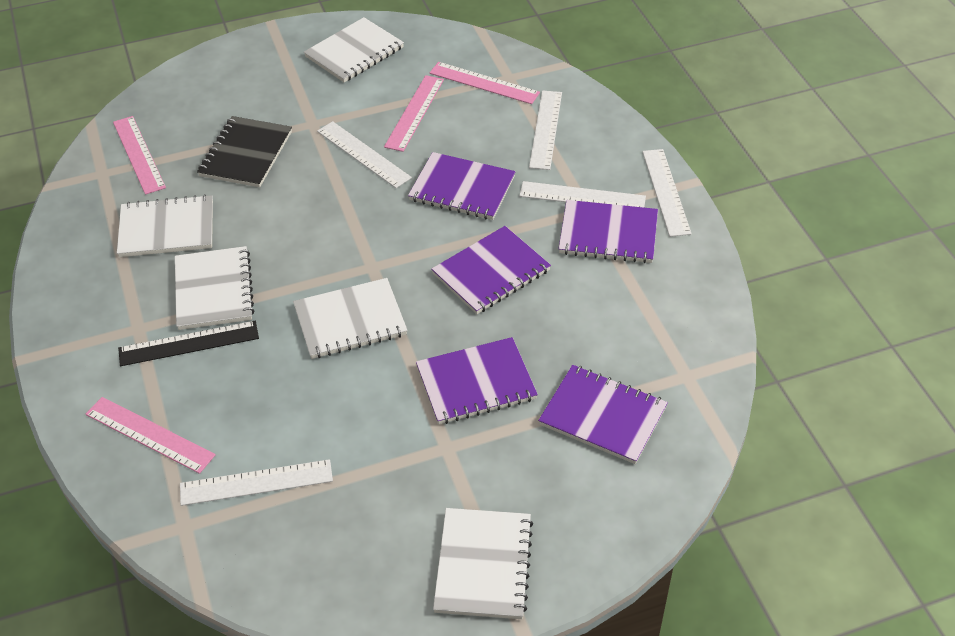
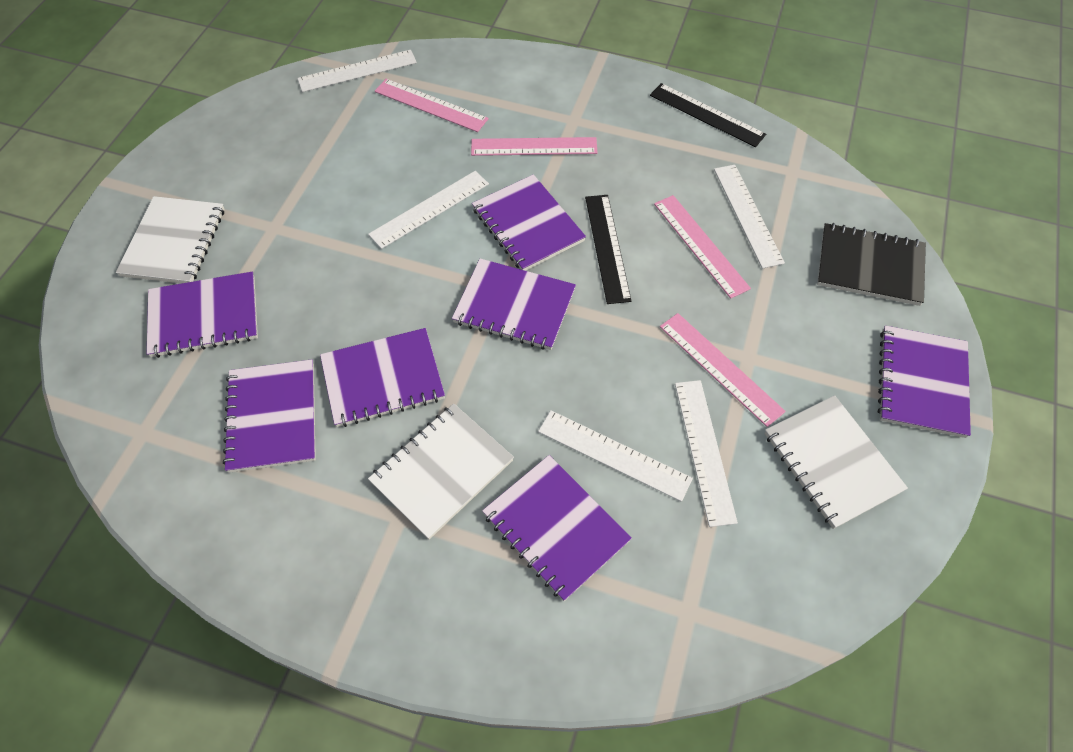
black ruler: [118,321,259,366] = 1 -> [585,195,632,304] [650,83,766,147] = 2
purple notebook: [408,152,516,220] [416,337,538,424] [431,226,551,314] [538,365,668,464] [558,200,658,263] = 5 -> [147,272,258,358] [223,359,316,473] [320,328,445,427] [452,259,576,350] [472,174,586,271] [482,455,632,601] [878,326,971,438] = 7
white notebook: [117,194,213,257] [175,246,254,330] [293,278,407,359] [304,17,404,82] [433,508,533,619] = 5 -> [116,196,224,283] [368,403,514,539] [764,395,908,529] = 3

